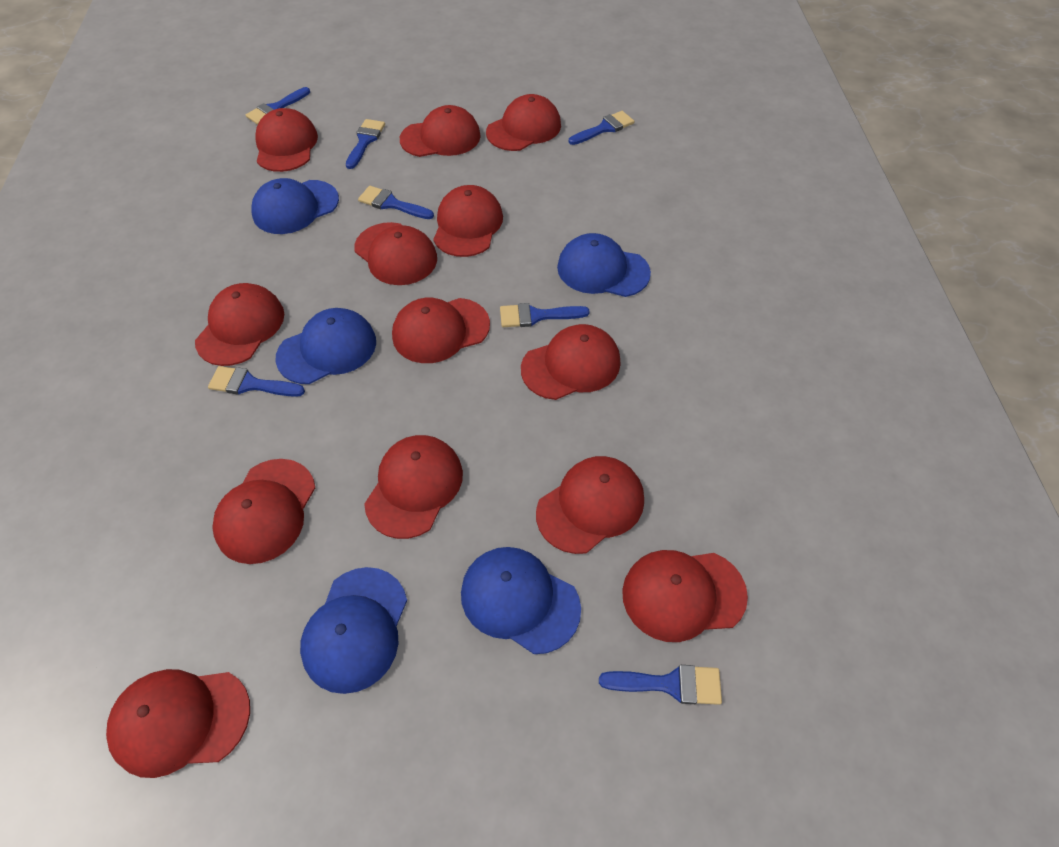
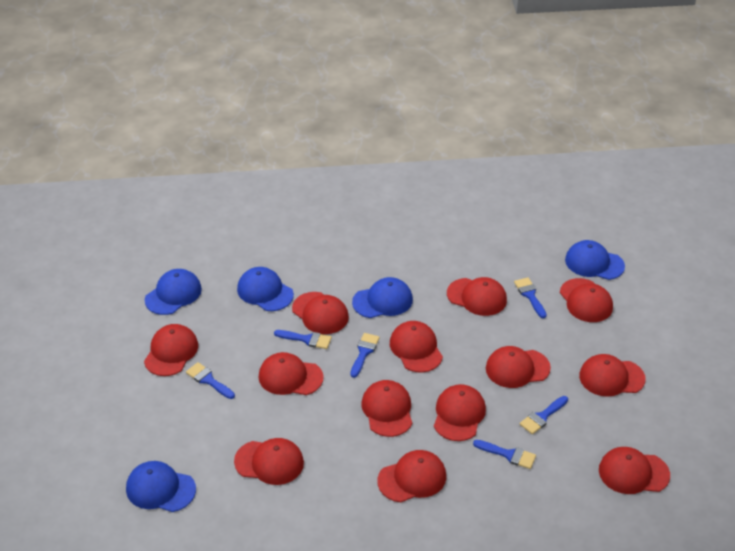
blue brush: [208,366,305,397] [246,87,310,125] [346,119,385,169] [358,186,434,219] [500,303,590,327] [569,111,634,145] [599,665,722,705] = 7 -> [186,362,235,399] [274,330,332,349] [350,333,380,378] [473,440,536,469] [514,277,547,318] [520,396,568,434] = 6

